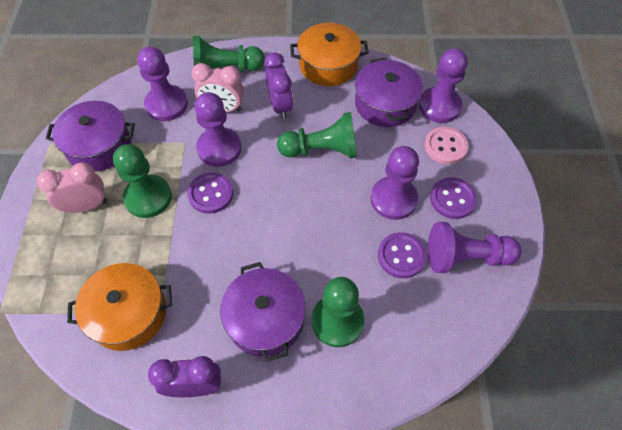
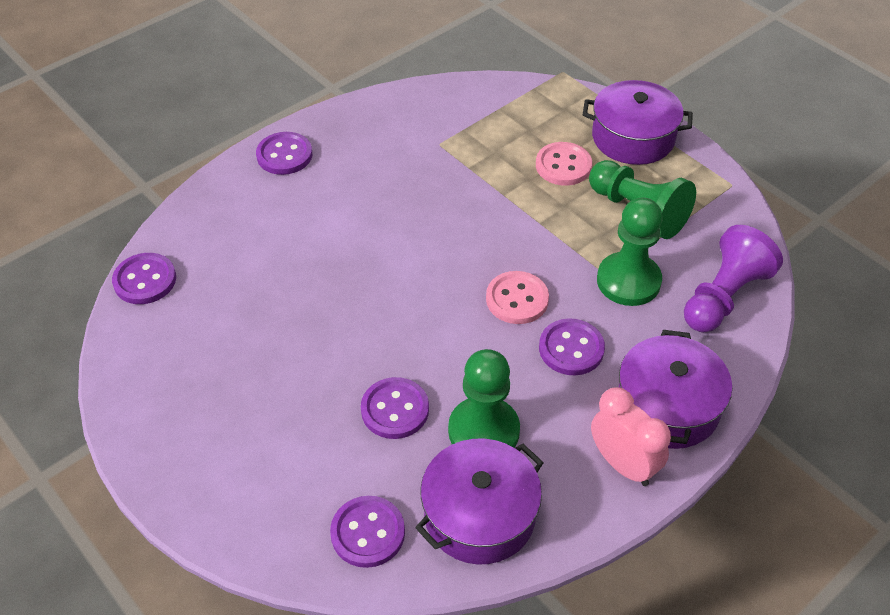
green pawn: [113,144,172,218] [193,36,265,72] [277,112,357,158] [312,277,364,347] = 4 -> [448,349,520,448] [589,160,696,239] [597,197,662,306] = 3
orange pot: [67,263,172,351] [290,23,369,86] = 2 -> none = 0
pink button: [424,127,468,164] = 1 -> [486,271,549,324] [536,142,592,186] = 2
pink clock: [37,163,107,213] [192,63,244,112] = 2 -> [591,387,671,486] = 1
purple button: [187,172,233,214] [378,232,426,278] [430,177,477,219] = 3 -> [112,253,176,304] [256,132,312,175] [330,496,405,568] [361,377,429,439] [539,318,605,375] = 5
purple clock: [148,356,221,397] [264,52,293,120] = 2 -> none = 0
purple pawn: [137,47,188,121] [195,92,242,167] [371,146,419,220] [419,48,468,123] [428,222,521,273] = 5 -> [684,225,783,333] = 1

